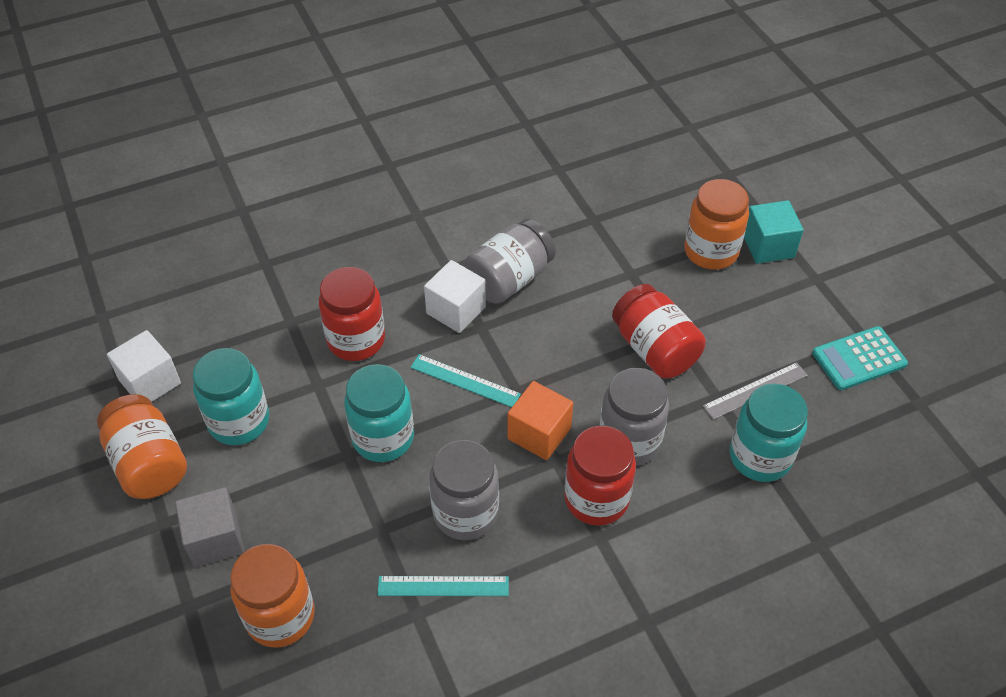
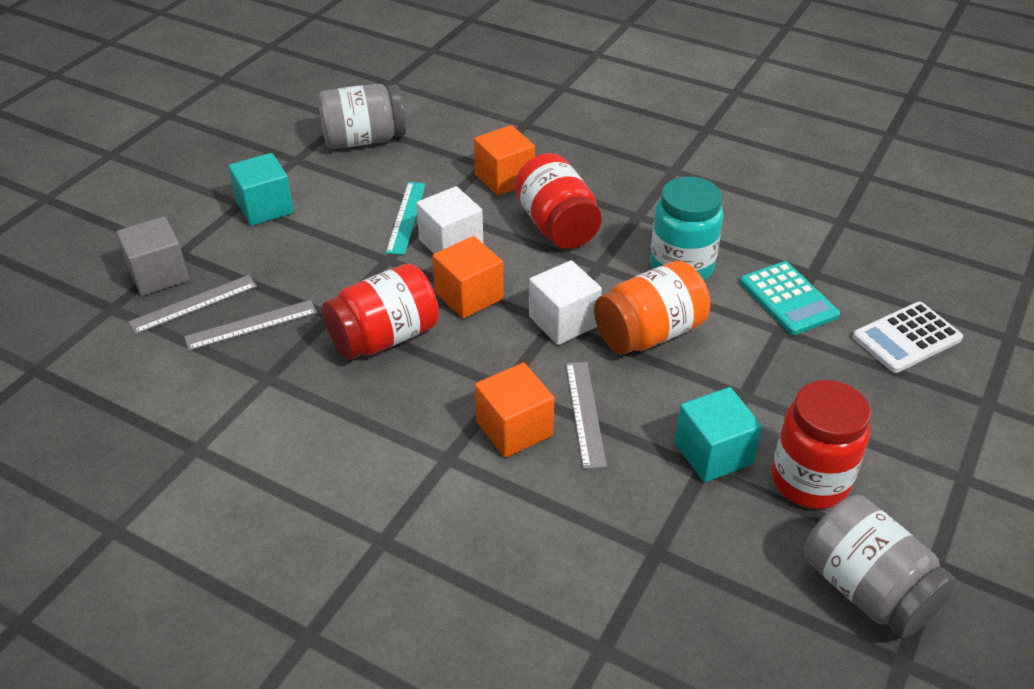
grey jar: [429,440,499,540] [464,219,556,304] [599,368,669,465] = 3 -> [318,84,406,149] [804,495,956,638] = 2
grey ruler: [703,362,808,420] = 1 -> [128,275,257,334] [184,300,317,351] [566,362,607,469] = 3
orange cube: [507,381,573,460] = 1 -> [432,236,504,319] [474,125,535,196] [475,363,554,458] = 3
orange jar: [97,394,187,499] [230,544,315,648] [684,179,749,270] = 3 -> [594,261,710,354] = 1
turquoise cube: [744,200,804,264] = 1 -> [228,153,294,226] [674,387,762,482] = 2
turquoise jar: [193,348,269,445] [344,364,414,462] [730,383,808,482] = 3 -> [650,177,724,281] = 1
turquoise ruler: [377,576,509,596] [410,354,521,407] = 2 -> [386,182,426,255] = 1
white calculator: none = 0 -> [852,302,963,373] = 1

